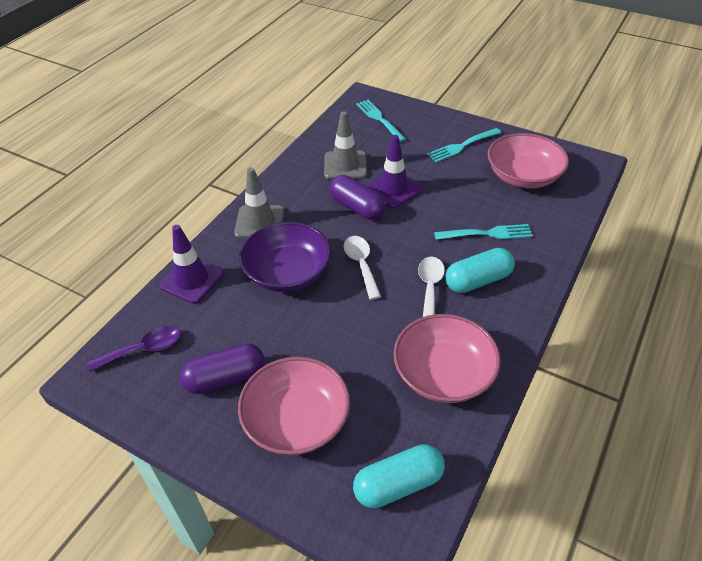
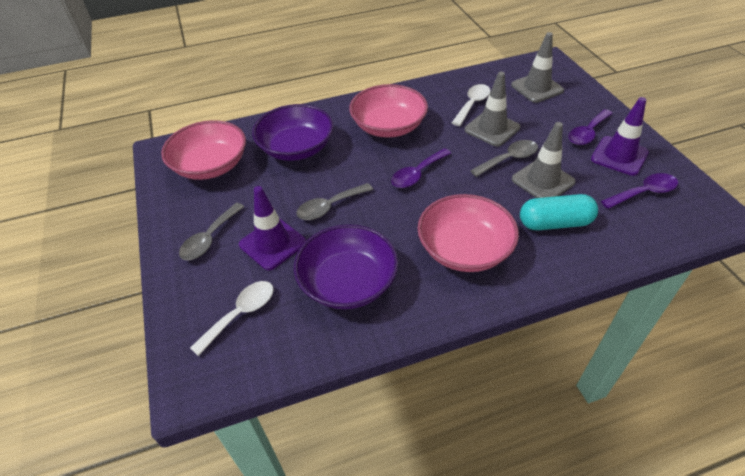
grey spoon: none = 0 -> [179,203,245,260] [296,183,373,220] [470,140,538,177] = 3
grey traffic cone: [234,167,284,238] [324,111,367,179] = 2 -> [465,72,520,147] [511,32,564,103] [512,122,576,198] = 3
purple bowl: [239,222,331,292] = 1 -> [252,104,334,161] [294,224,398,309] = 2
purple capsule: [180,343,265,394] [329,175,386,220] = 2 -> none = 0
purple spoon: [87,326,181,372] = 1 -> [391,148,451,188] [568,109,613,145] [601,173,678,209] = 3
turquoise capsule: [353,444,445,508] [445,248,515,293] = 2 -> [520,194,598,230] = 1
turquoise fork: [356,100,406,142] [427,128,501,162] [434,224,533,240] = 3 -> none = 0

